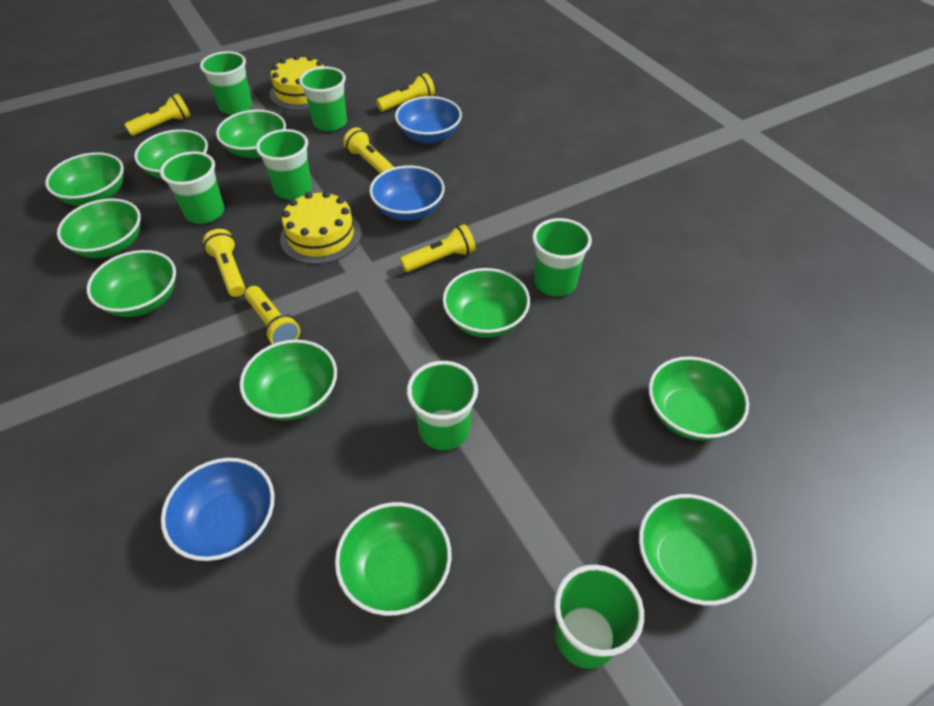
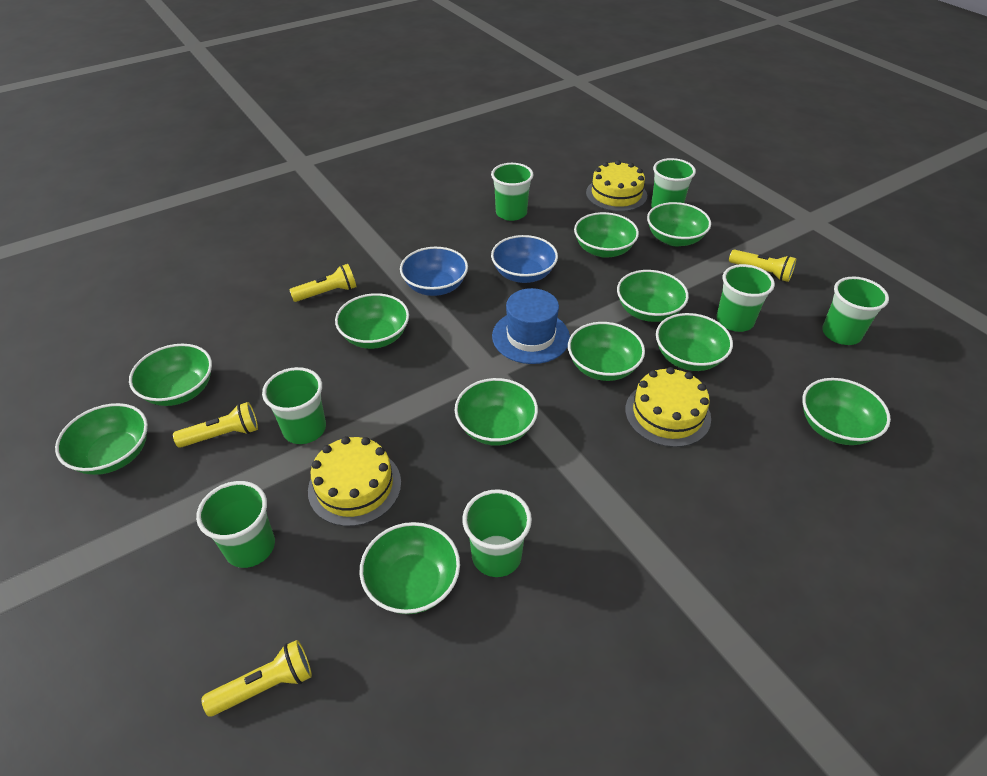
blue bowl: [161,458,275,561] [369,166,445,221] [395,96,462,144] = 3 -> [400,247,468,296] [491,235,558,283] = 2
blue hat: none = 0 -> [492,288,570,364] = 1
green bowl: [45,152,124,206] [57,198,141,258] [87,250,176,317] [134,129,208,179] [216,110,286,158] [240,340,337,421] [335,502,451,616] [443,268,530,338] [639,494,757,605] [649,357,749,440] = 10 -> [55,403,148,475] [129,344,212,406] [335,293,409,349] [359,522,460,614] [455,378,538,446] [568,322,645,381] [574,212,639,258] [617,270,689,322] [647,202,711,246] [656,313,733,371] [802,378,891,445] = 11
yellow cake: [270,55,324,110] [280,191,361,264] = 2 -> [308,436,401,526] [586,160,647,212] [625,367,711,447] = 3
yellow flashlight: [124,93,190,136] [203,229,245,297] [245,286,300,344] [343,127,394,173] [376,73,435,112] [400,224,475,272] = 6 -> [173,402,258,448] [201,640,312,717] [290,264,357,302] [729,249,796,282] = 4

